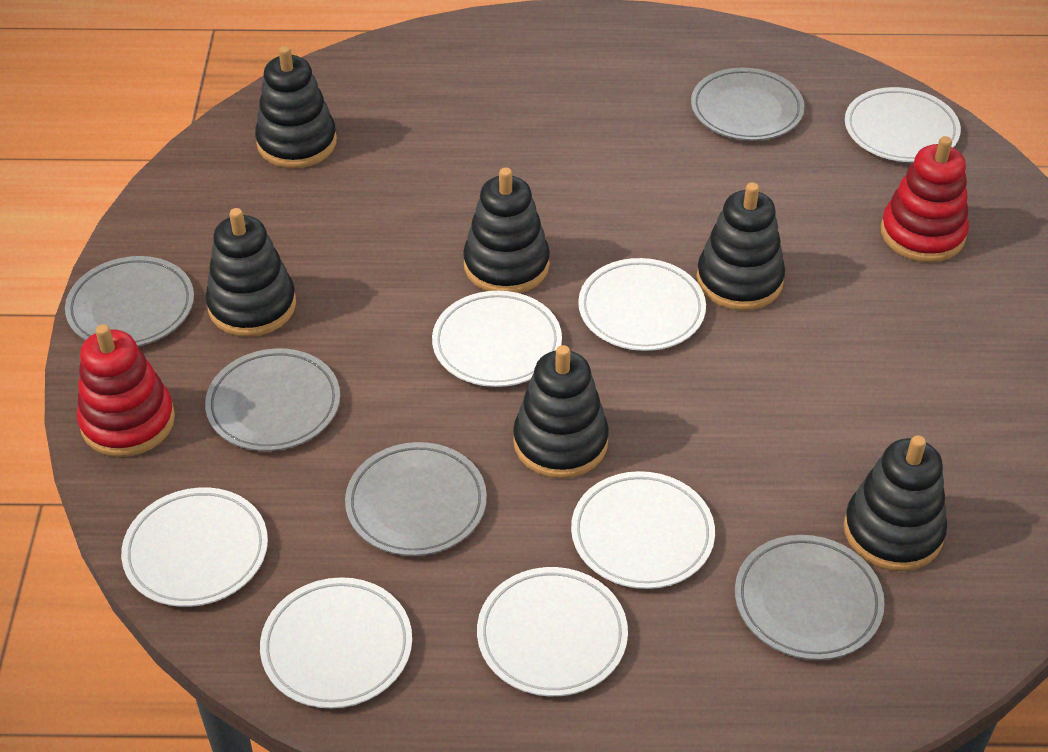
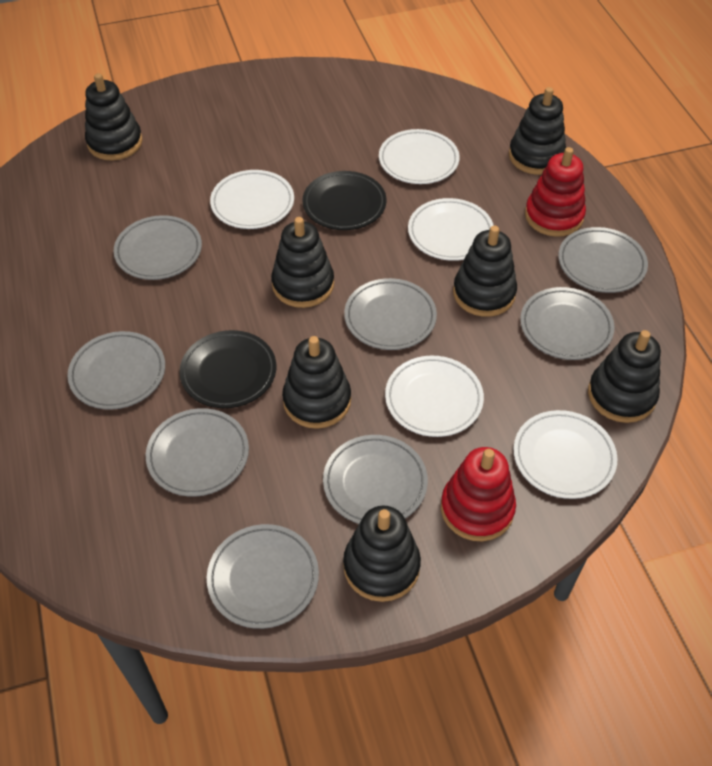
black plate: none = 0 -> [180,330,276,408] [302,171,386,230] = 2
black stacking toy: [205,208,296,337] [255,46,337,168] [463,168,550,293] [513,345,609,479] [696,183,785,311] [844,435,947,571] = 6 -> [85,73,142,160] [271,217,334,308] [282,336,351,429] [343,506,421,602] [453,226,517,317] [509,87,566,175] [588,330,661,423] = 7
grey plate: [65,256,194,346] [205,348,340,451] [345,442,487,556] [691,68,805,141] [735,535,885,660] = 5 -> [67,331,165,410] [114,215,202,280] [146,408,249,497] [207,524,319,629] [323,435,428,524] [344,278,437,350] [520,287,615,360] [558,227,648,293] = 8
white plate: [121,487,268,607] [260,577,412,708] [432,291,562,387] [477,567,628,696] [571,471,715,589] [578,258,706,351] [845,87,961,162] = 7 -> [210,170,294,229] [379,129,460,184] [385,356,484,437] [408,198,494,261] [514,410,618,499] = 5

